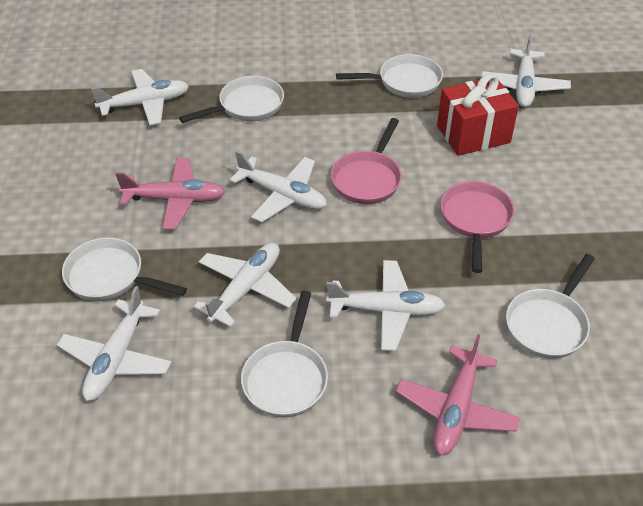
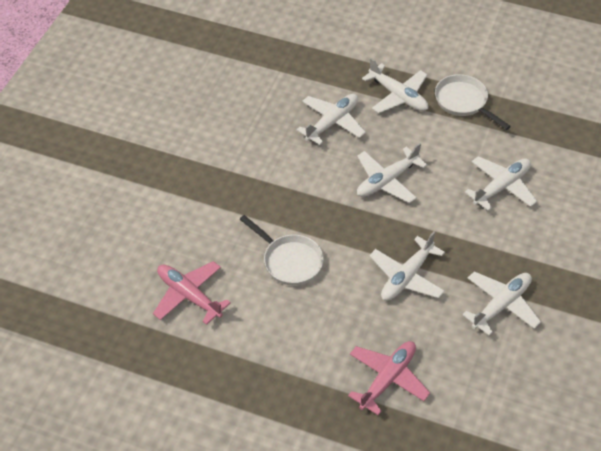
pink pan: [331,118,402,204] [440,181,515,273] = 2 -> none = 0
red gift: [437,73,519,156] = 1 -> none = 0
white pan: [62,238,187,301] [179,76,284,123] [241,291,328,418] [336,54,443,98] [506,254,595,359] = 5 -> [239,215,324,286] [435,74,511,130] = 2

